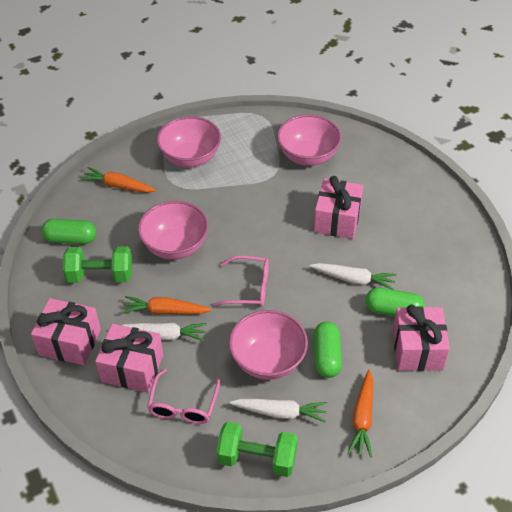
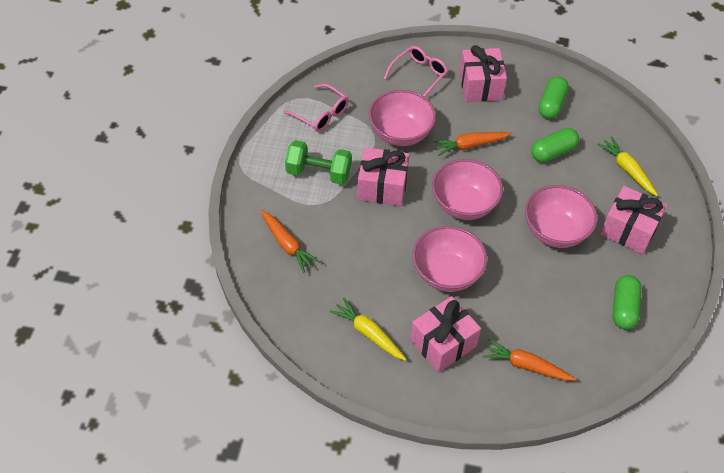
green dumbbell: [63,246,132,283] [216,422,298,477] = 2 -> [285,140,352,185] = 1
white carrot: [122,323,207,341] [229,399,327,423] [309,263,397,290] = 3 -> none = 0
yellow carrot: none = 0 -> [330,298,406,361] [597,136,658,196] = 2

